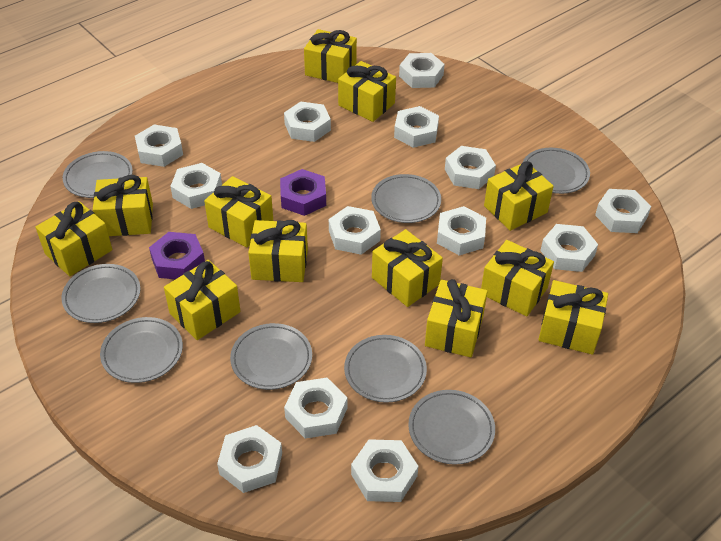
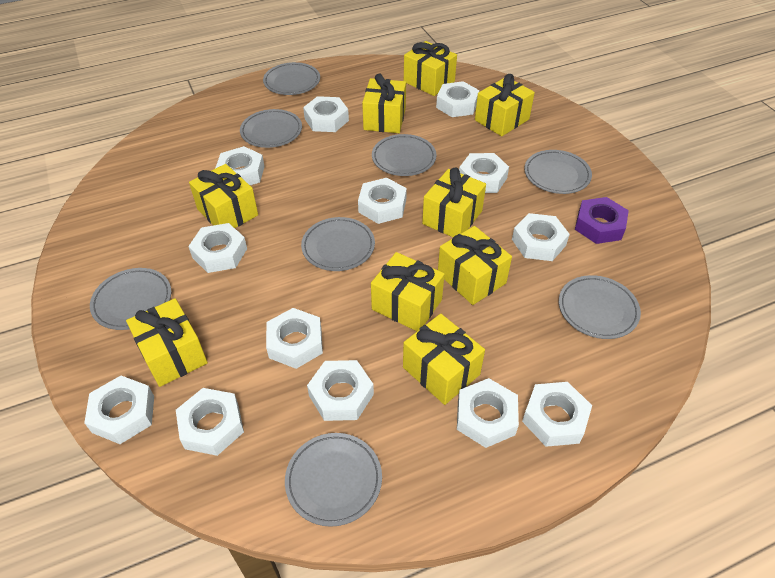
purple nut: [149,232,205,279] [280,169,326,216] = 2 -> [575,197,629,244] = 1
yellow gift: [35,201,112,276] [93,175,153,236] [164,260,241,340] [204,176,273,247] [248,220,308,282] [304,29,357,83] [338,61,396,122] [372,229,443,307] [425,279,488,357] [481,240,554,317] [484,161,554,231] [538,280,608,355] = 12 -> [126,298,208,387] [189,164,258,228] [362,74,406,133] [371,252,445,331] [403,314,485,405] [404,41,457,96] [422,168,486,237] [438,226,512,305] [475,74,535,136] = 9

